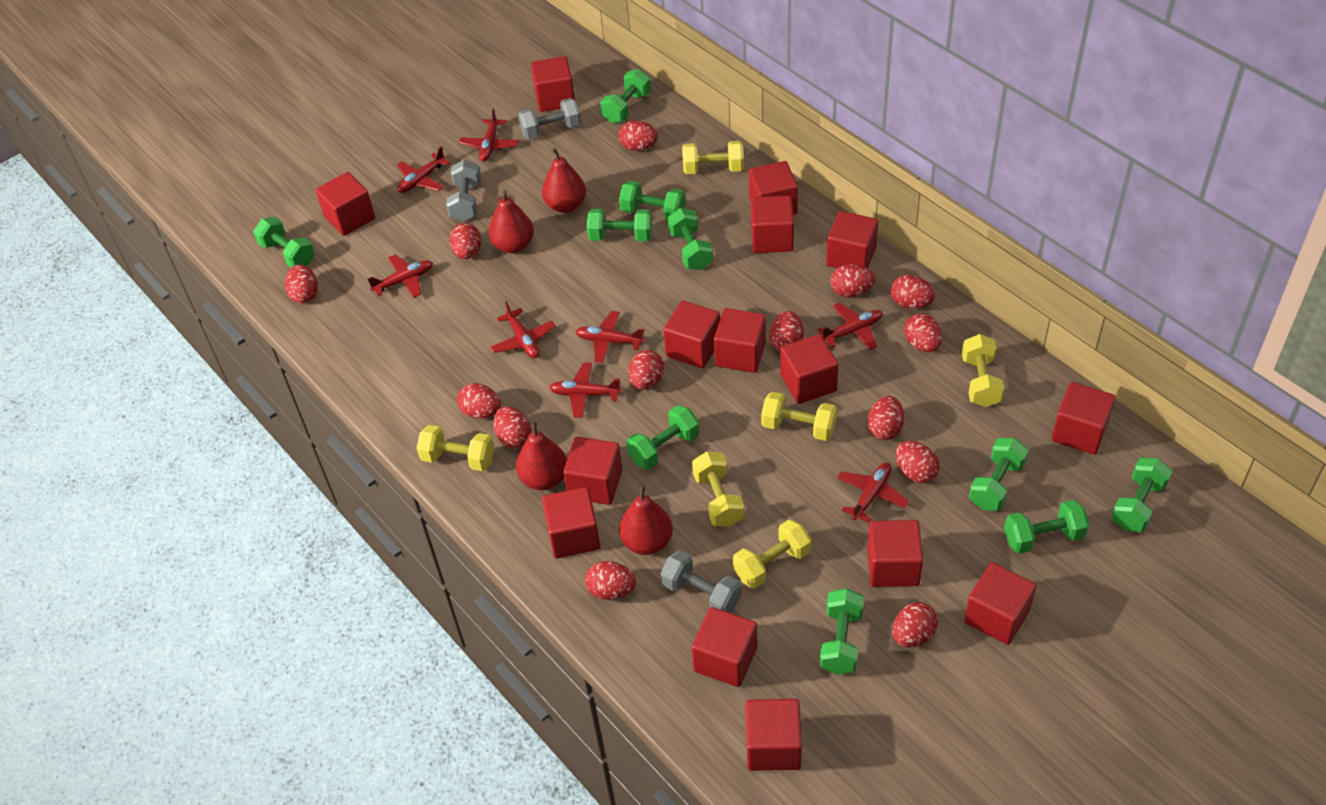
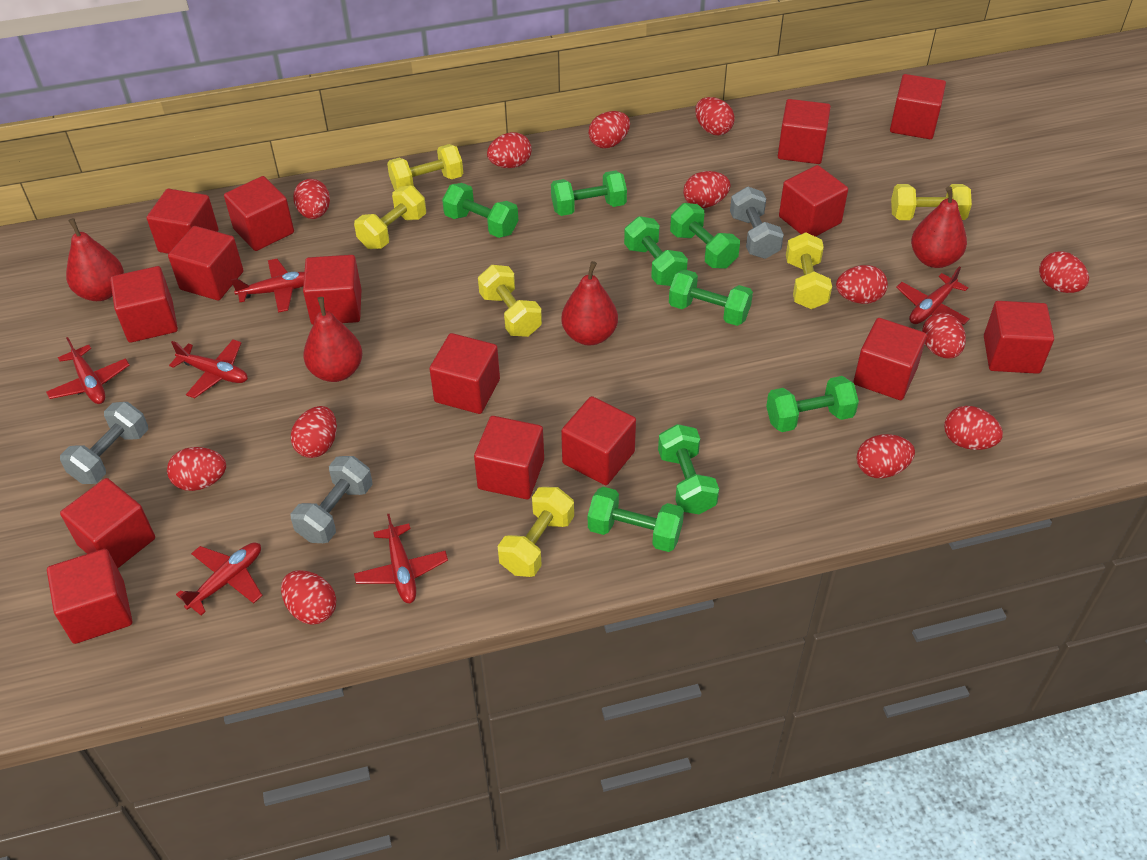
green dumbbell: [253,217,315,268] [587,209,652,241] [600,69,651,123] [619,181,686,220] [627,405,700,470] [667,208,713,270] [820,588,864,675] [969,438,1029,511] [1004,500,1089,554] [1111,457,1172,532] = 10 -> [442,183,518,238] [551,170,627,216] [588,487,684,552] [624,216,688,286] [658,424,719,514] [669,269,753,326] [670,203,740,269] [766,376,859,432] = 8
red egg: [285,264,318,303] [449,223,481,259] [457,383,501,419] [494,406,531,449] [585,561,636,600] [618,121,658,151] [629,350,664,390] [770,311,804,352] [831,264,875,297] [868,396,904,440] [891,275,935,309] [892,602,938,648] [896,441,939,483] [905,313,942,352] = 14 -> [167,447,226,491] [281,570,336,625] [291,406,337,458] [293,179,330,219] [487,132,531,168] [588,111,630,148] [683,171,731,208] [695,97,735,135] [836,265,888,304] [856,434,915,478] [922,313,966,359] [944,406,1003,450] [1039,251,1089,293] = 13
red plane: [368,254,433,298] [397,146,450,193] [459,108,519,161] [491,301,556,358] [549,362,621,418] [575,311,644,363] [817,302,883,350] [837,462,909,523] = 8 -> [46,337,130,404] [169,339,248,398] [176,542,263,615] [231,259,304,313] [354,514,448,603] [896,266,969,325] = 6

